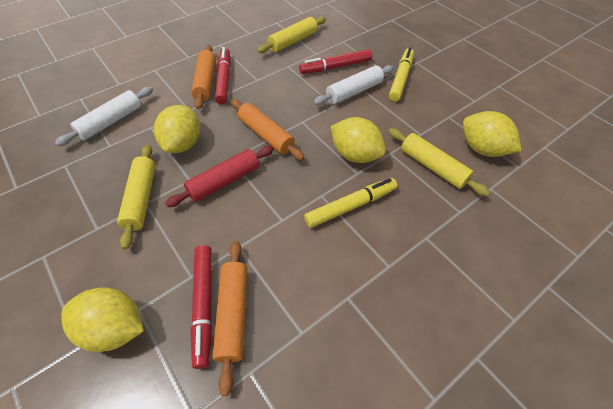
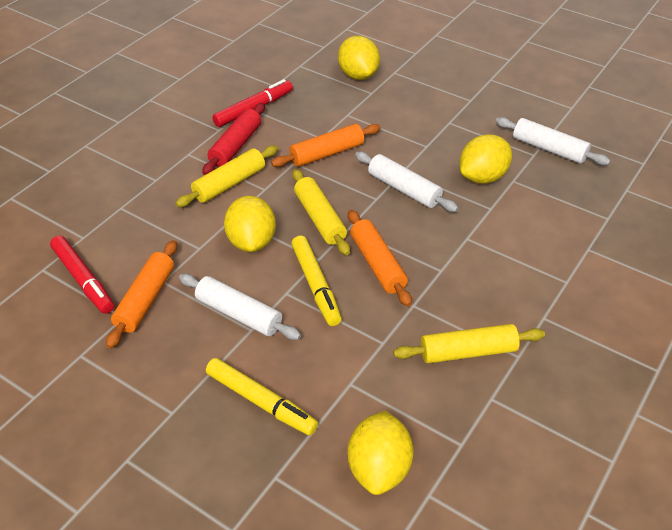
red marker: [190,245,212,369] [215,47,231,104] [299,49,372,74] = 3 -> [50,236,114,314] [212,79,293,127] = 2
white rolling pin: [55,87,153,146] [313,65,394,105] = 2 -> [179,274,301,340] [355,151,458,212] [496,117,610,165] = 3

